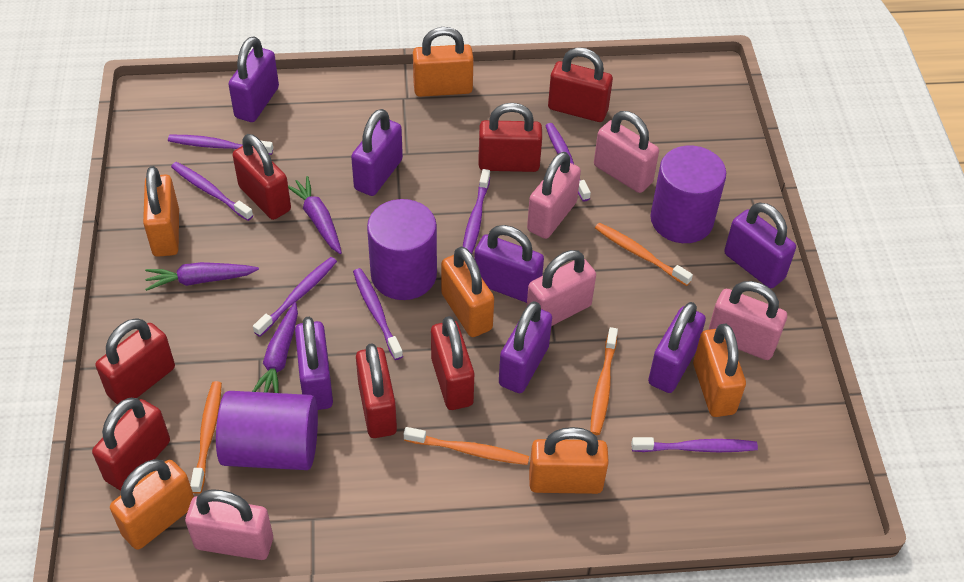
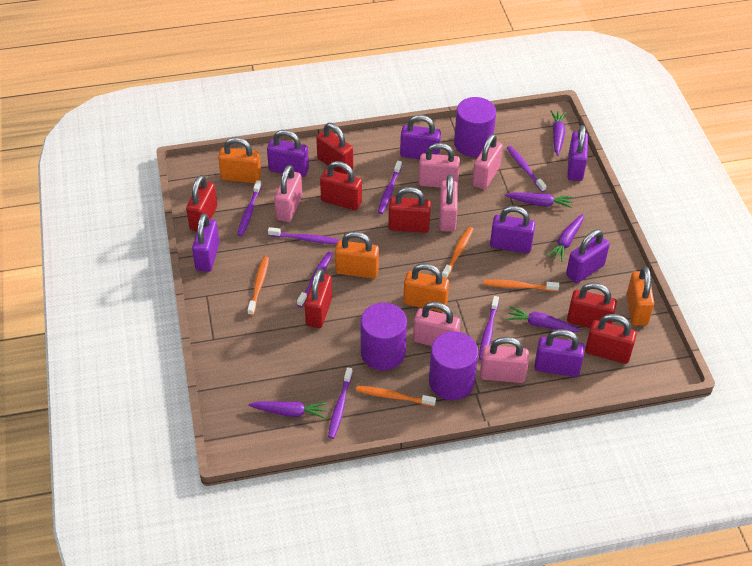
orange padlock: [110,459,194,550] [143,166,179,257] [413,27,474,97] [441,246,494,337] [529,427,609,494] [693,324,746,417] = 6 -> [218,137,261,183] [335,231,379,279] [403,263,449,312] [627,266,654,326] = 4
pink padlock: [185,489,273,560] [527,152,581,239] [527,250,596,326] [594,111,659,193] [708,281,787,360] = 5 -> [274,165,302,222] [413,302,460,346] [418,143,460,188] [439,174,458,232] [472,134,503,189] [480,337,529,383] = 6
purple carrot: [145,262,259,291] [252,302,298,393] [288,176,342,254] = 3 -> [248,401,327,419] [505,192,573,208] [506,306,581,332] [547,214,584,262] [551,111,566,156] = 5

